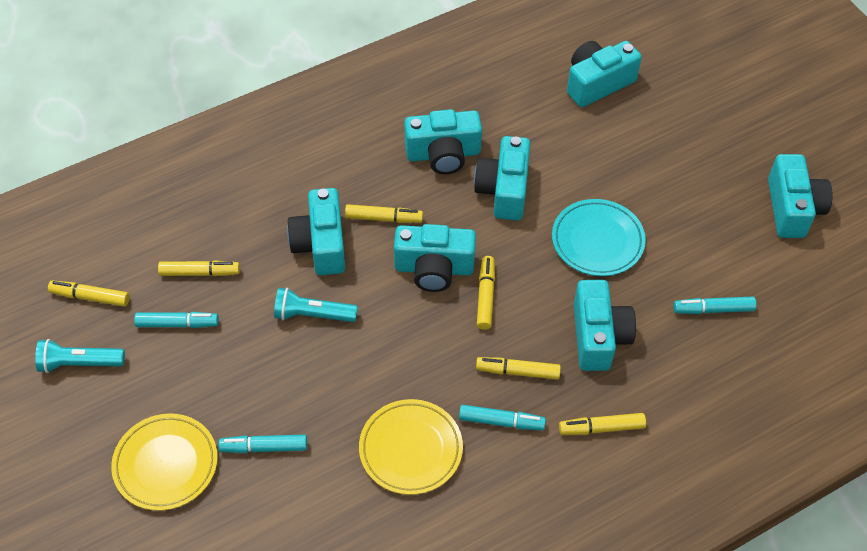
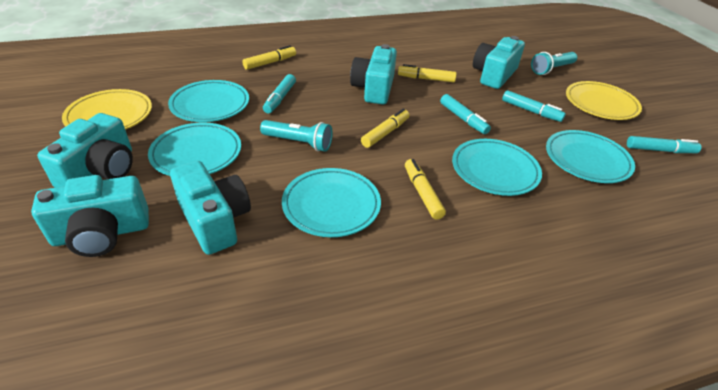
turquoise camera: [287,188,345,275] [394,224,476,292] [404,109,482,174] [474,136,530,220] [567,41,642,107] [574,280,636,371] [768,154,833,238] = 7 -> [31,175,149,257] [37,113,133,188] [170,161,251,255] [350,44,397,104] [473,36,525,89] = 5
turquoise plate: [552,199,646,276] = 1 -> [148,122,241,176] [168,80,249,122] [282,168,381,237] [452,139,542,196] [546,130,635,183] = 5
yellow marker: [48,280,130,307] [158,260,240,276] [345,204,423,223] [476,357,561,380] [477,256,495,330] [559,413,646,435] = 6 -> [242,45,296,70] [361,109,409,148] [398,64,457,82] [405,159,446,219] = 4

